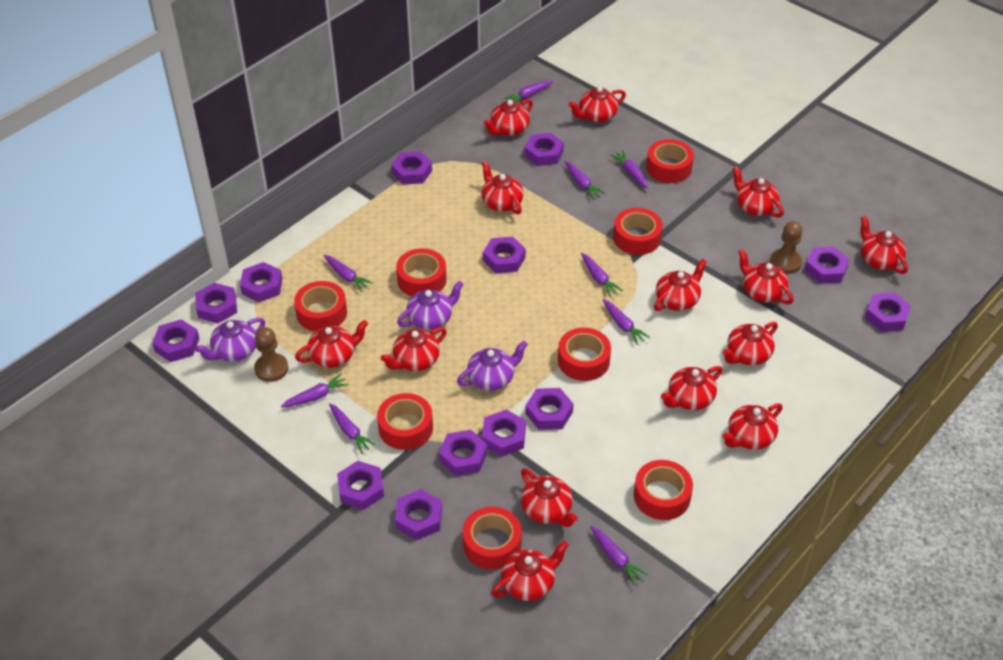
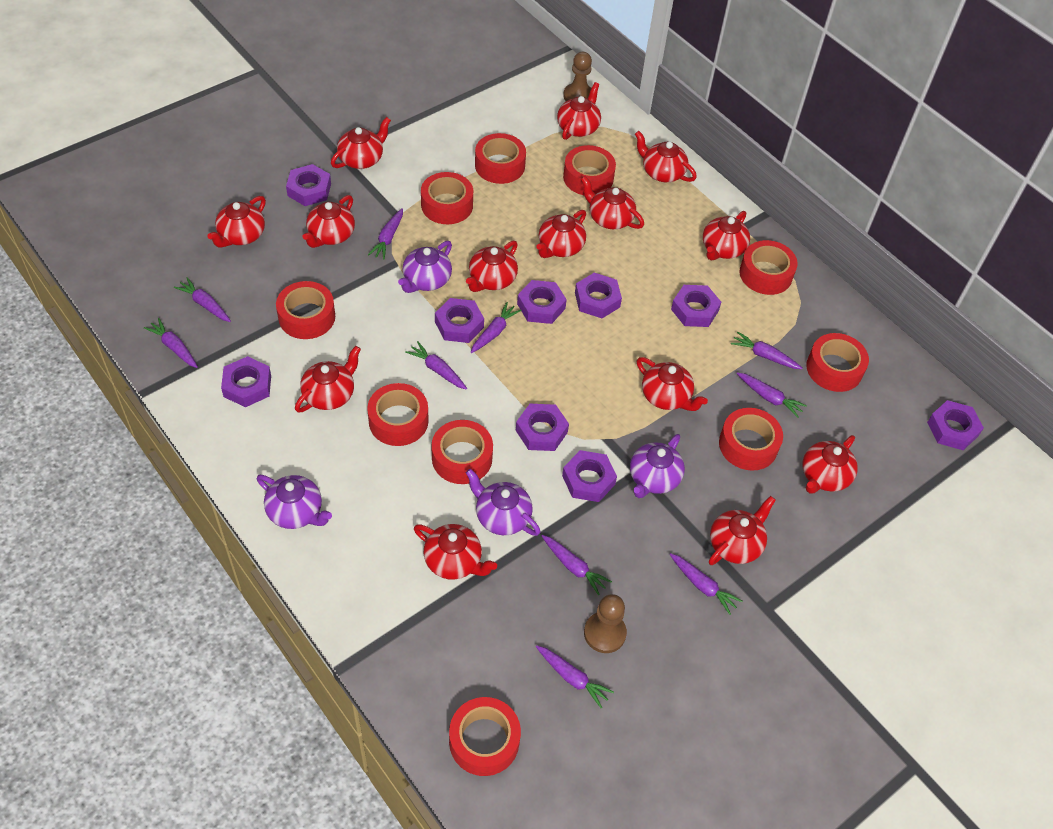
purple carrot: [281,373,349,408] [323,255,373,292] [329,403,376,454] [503,80,553,102] [565,161,605,199] [581,253,623,297] [590,526,649,585] [603,299,650,345] [610,150,649,189] = 9 -> [144,318,198,368] [174,277,231,322] [368,208,403,260] [405,341,467,390] [470,302,521,353] [536,645,614,708] [542,535,612,595] [669,553,742,615] [731,332,803,369] [737,372,807,418] = 10
purple nut: [152,319,200,362] [195,283,237,323] [240,262,282,302] [337,461,384,510] [391,151,432,185] [395,489,442,540] [439,430,487,476] [482,410,526,457] [483,237,526,273] [525,133,564,166] [525,388,573,430] [805,247,850,283] [865,293,911,332] = 13 -> [221,356,271,407] [286,164,331,206] [435,298,484,343] [516,404,569,451] [517,280,567,324] [562,450,617,502] [575,273,622,318] [671,285,721,327] [927,400,984,450] = 9
purple teapot: [195,318,265,362] [397,281,464,330] [457,341,528,391] = 3 -> [256,475,332,529] [398,241,452,293] [466,469,541,536] [630,434,685,498] = 4
red tape: [294,281,347,332] [377,393,433,450] [396,248,447,296] [462,507,522,570] [558,328,611,381] [613,208,663,255] [634,460,693,520] [646,139,694,183] = 8 -> [276,281,335,339] [367,383,429,446] [421,172,473,224] [432,420,493,484] [449,697,521,776] [475,133,526,184] [563,145,616,195] [719,408,783,471] [739,240,798,295] [806,333,869,392] = 10

